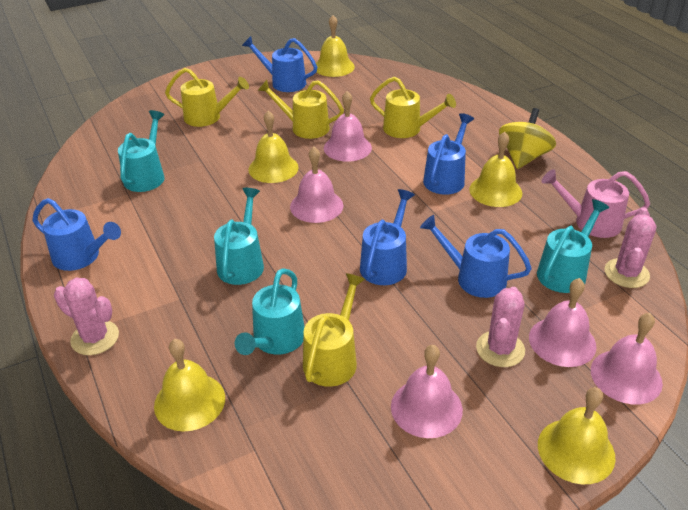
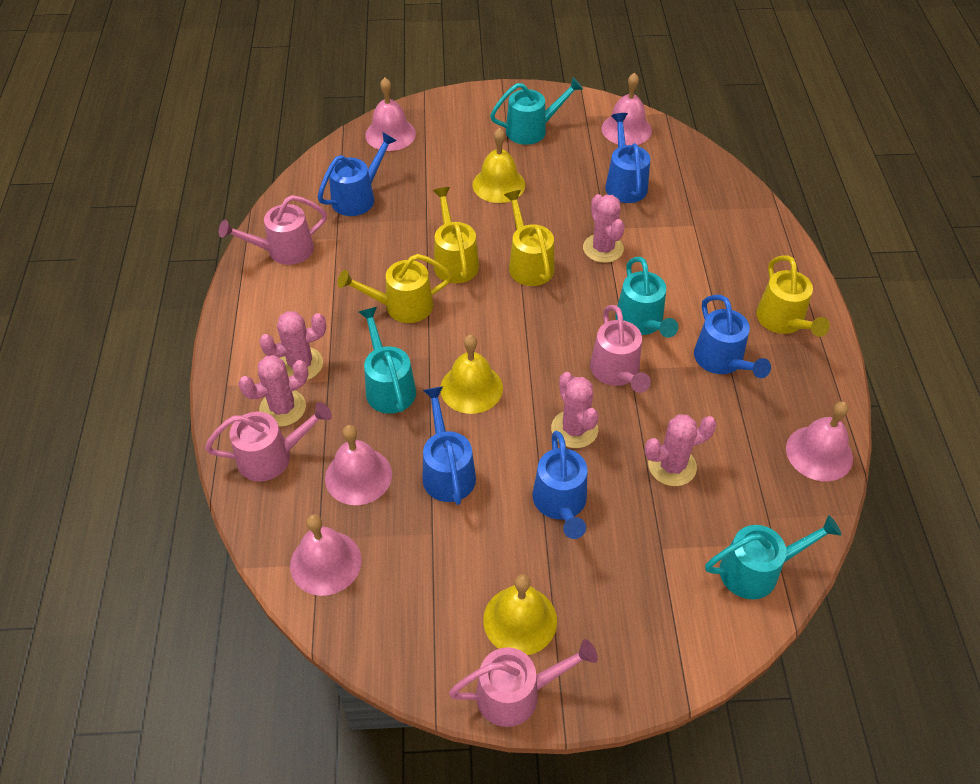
pink cactus: [54,278,119,355] [476,287,525,367] [605,207,657,288] = 3 -> [238,355,308,427] [259,311,326,380] [551,372,599,448] [583,194,625,263] [645,414,717,486] = 5
pink watering can: [542,169,650,238] = 1 -> [205,402,332,481] [219,195,327,265] [449,639,598,727] [590,305,651,393] = 4
yellow bell: [154,339,225,432] [248,111,299,183] [316,15,355,77] [469,132,522,207] [538,387,616,484] = 5 -> [440,335,503,414] [473,128,525,203] [483,574,557,655] = 3
yellow spinning top: [499,108,556,169] = 1 -> none = 0

